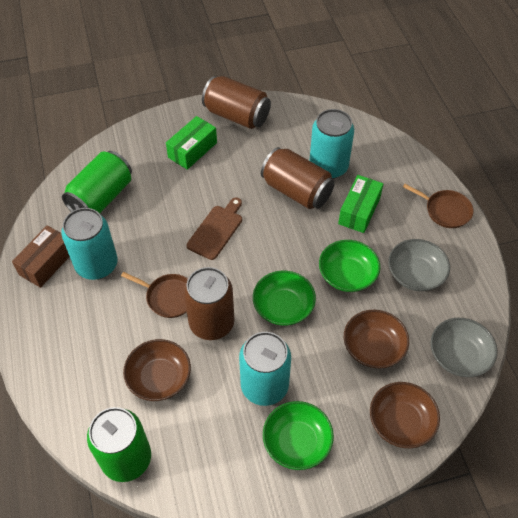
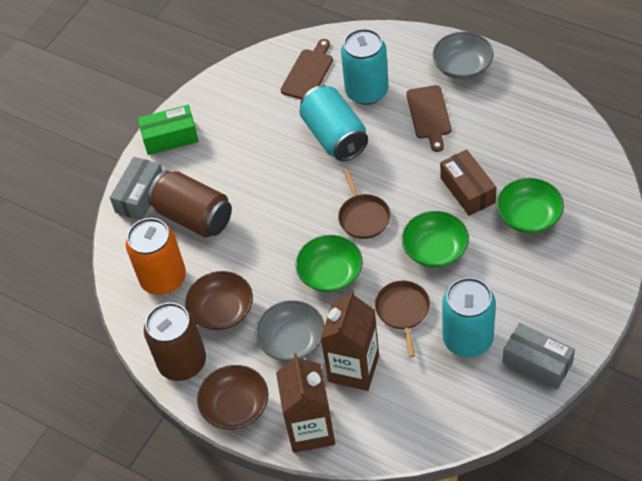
brown bowl: [123,339,191,401] [344,310,409,368] [370,382,440,448] = 3 -> [185,271,253,330] [197,365,269,430] = 2
brown can: [184,267,235,340] [202,76,271,129] [261,147,335,209] = 3 -> [144,302,206,381] [148,170,232,237] = 2
brown carton: none = 0 -> [276,353,335,453] [320,290,379,391] = 2
brown cutting board: [186,197,242,260] = 1 -> [281,39,333,99] [406,85,451,152] = 2
green box: [166,116,217,170] [338,175,383,233] = 2 -> [138,105,199,155] = 1
green can: [62,151,132,213] [87,407,151,482] = 2 -> none = 0
grey box: none = 0 -> [110,157,163,220] [503,323,575,389] = 2
orange can: none = 0 -> [126,218,186,295] = 1

